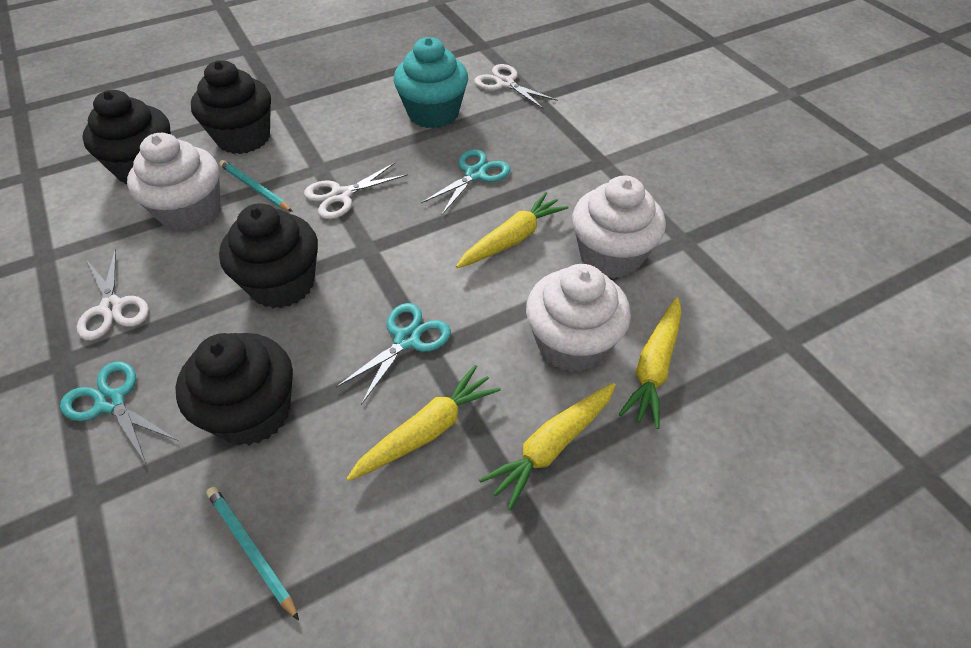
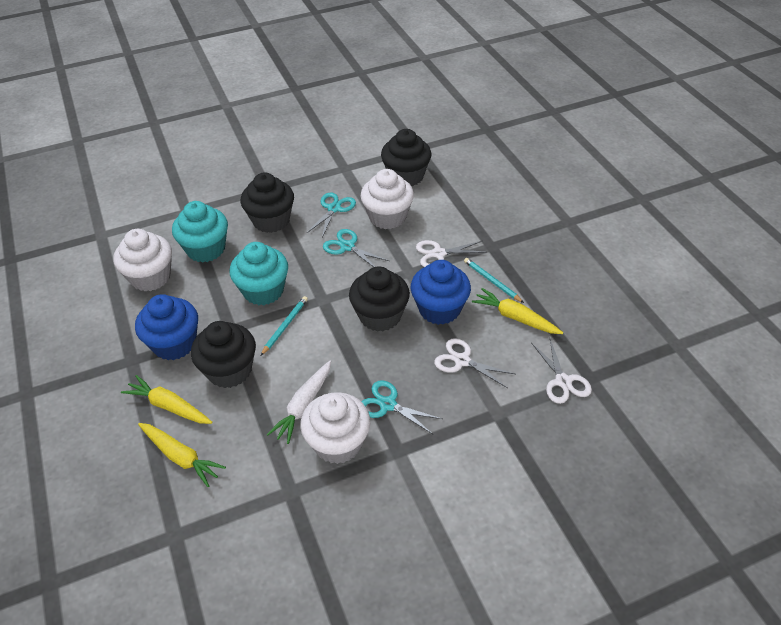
blue cupcake: none = 0 -> [135,294,198,360] [411,260,471,325] = 2
turquoise cupcake: [394,37,468,129] = 1 -> [172,201,228,263] [230,242,288,305] = 2
white carrot: none = 0 -> [267,361,331,444] = 1
yellow carrot: [346,365,501,481] [456,192,568,268] [479,383,616,510] [619,297,682,429] = 4 -> [121,375,213,424] [138,423,226,487] [472,288,563,334] = 3

